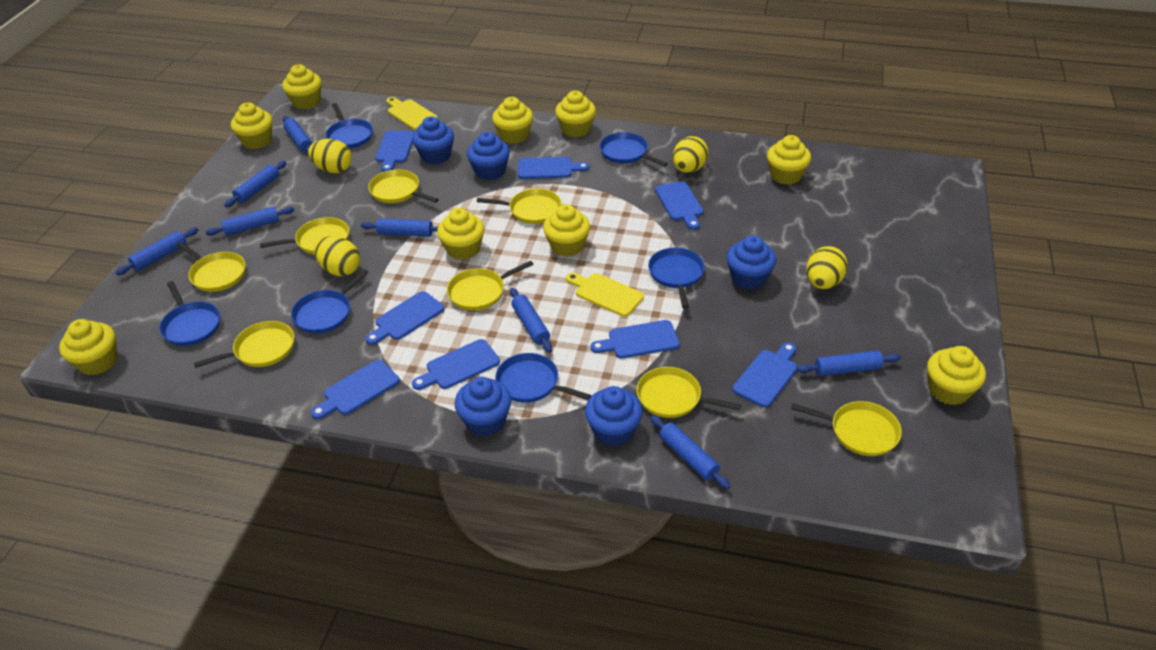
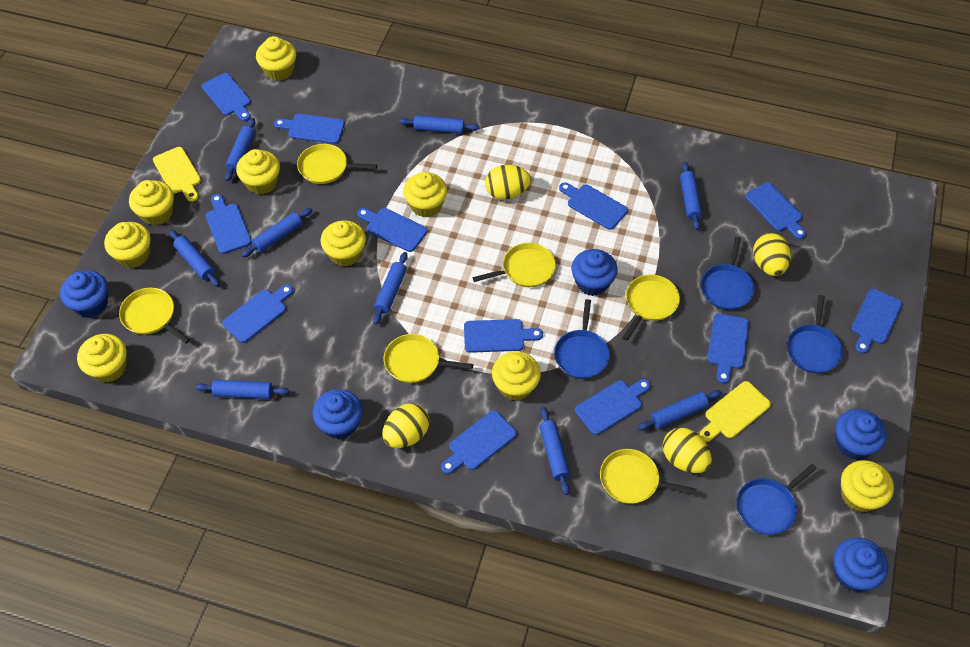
blue cutting board: [311,360,399,419] [365,291,444,345] [375,131,414,172] [412,339,500,390] [518,157,589,179] [591,320,680,358] [655,181,703,230] [732,342,798,407] = 8 -> [202,73,251,121] [205,194,252,254] [222,284,293,343] [274,113,345,144] [357,208,427,252] [441,410,516,474] [464,319,543,353] [559,182,628,230] [575,379,651,435] [707,313,749,384] [745,182,806,239] [851,289,903,354] = 12
blue pan: [159,281,220,346] [291,269,369,334] [326,103,373,149] [495,353,591,403] [599,132,668,167] [648,248,705,309] = 6 -> [554,299,610,379] [701,237,755,310] [736,464,817,535] [787,295,843,373] = 4
blue rolling pin: [115,227,198,275] [206,206,294,236] [224,161,286,207] [283,116,313,153] [361,218,438,237] [510,288,552,353] [650,415,731,489] [797,350,901,376] = 8 -> [169,230,219,287] [195,380,289,399] [225,118,255,181] [241,208,313,257] [373,252,408,325] [399,115,479,134] [539,407,570,495] [637,390,722,430] [680,162,702,230] = 9
yellow pan: [177,241,246,292] [194,321,294,368] [260,217,349,254] [368,170,439,203] [447,261,534,310] [477,189,562,224] [637,367,741,418] [791,401,902,456] = 8 -> [119,288,190,344] [297,144,377,184] [384,334,473,383] [472,243,556,287] [600,449,697,504] [622,274,680,341] = 6

